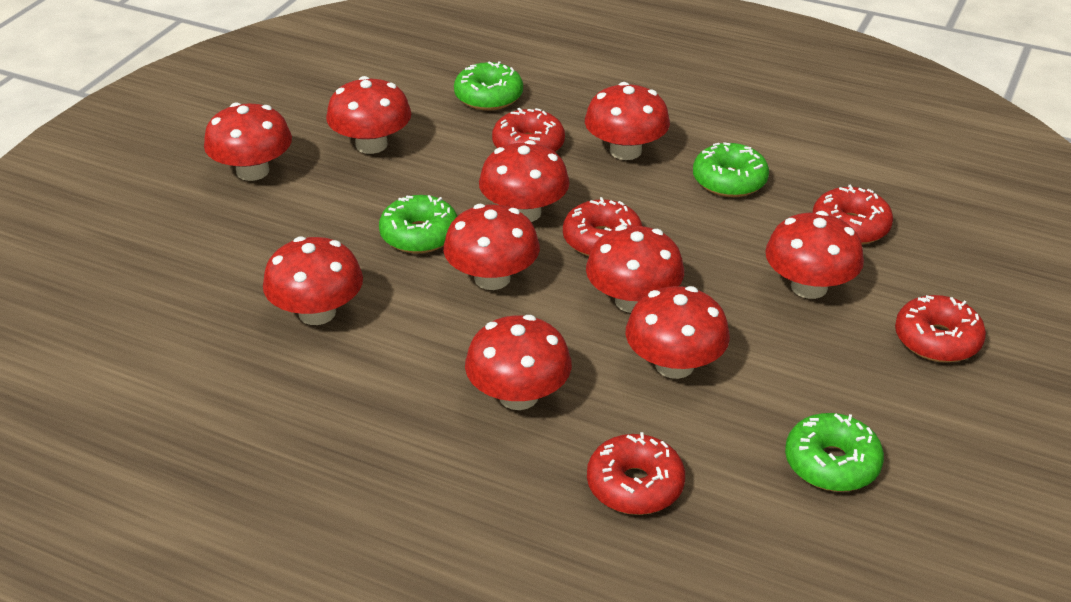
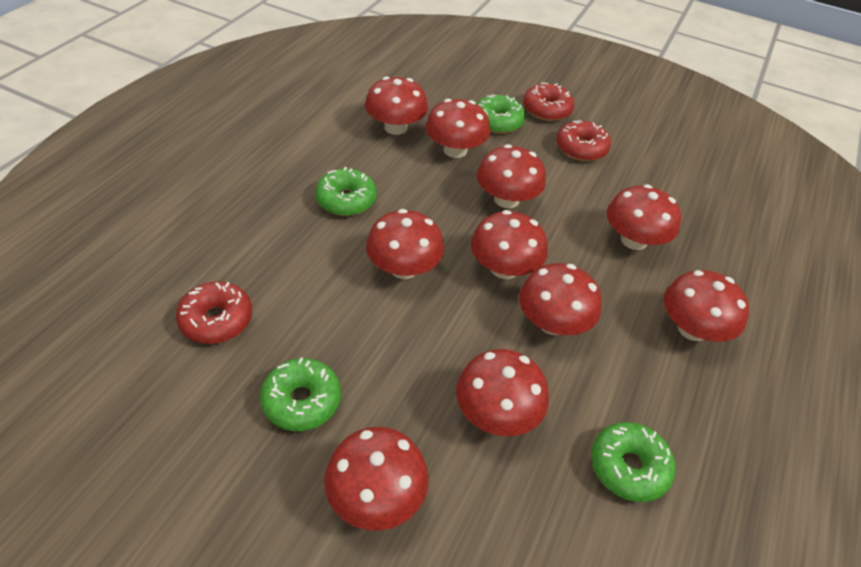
red donut: [492,108,565,152] [563,197,642,256] [587,432,685,515] [812,185,893,245] [895,295,986,363] = 5 -> [176,281,252,344] [523,83,574,121] [556,120,611,161] = 3

